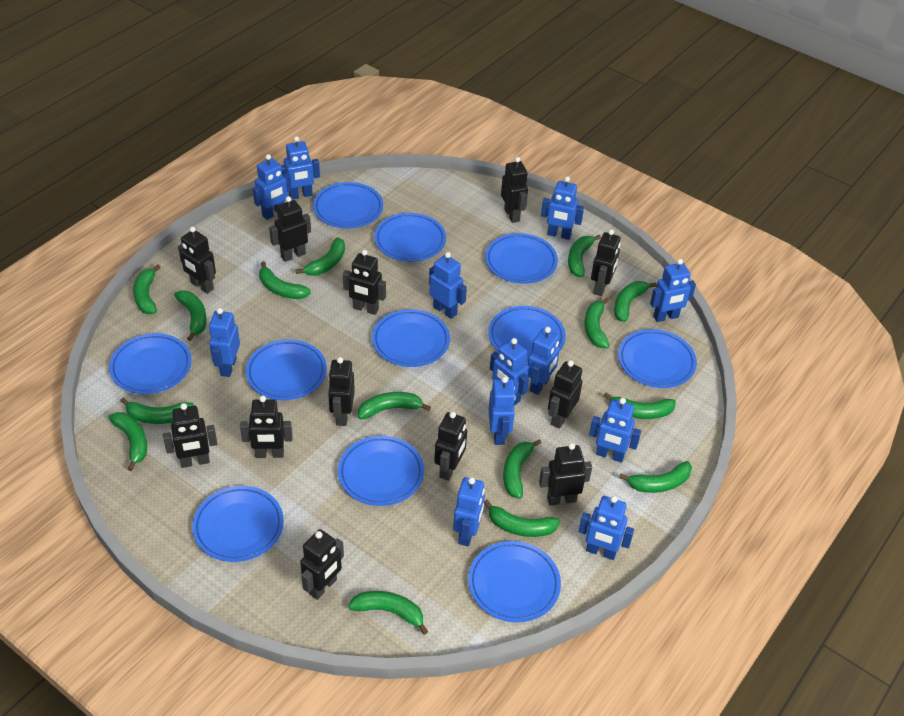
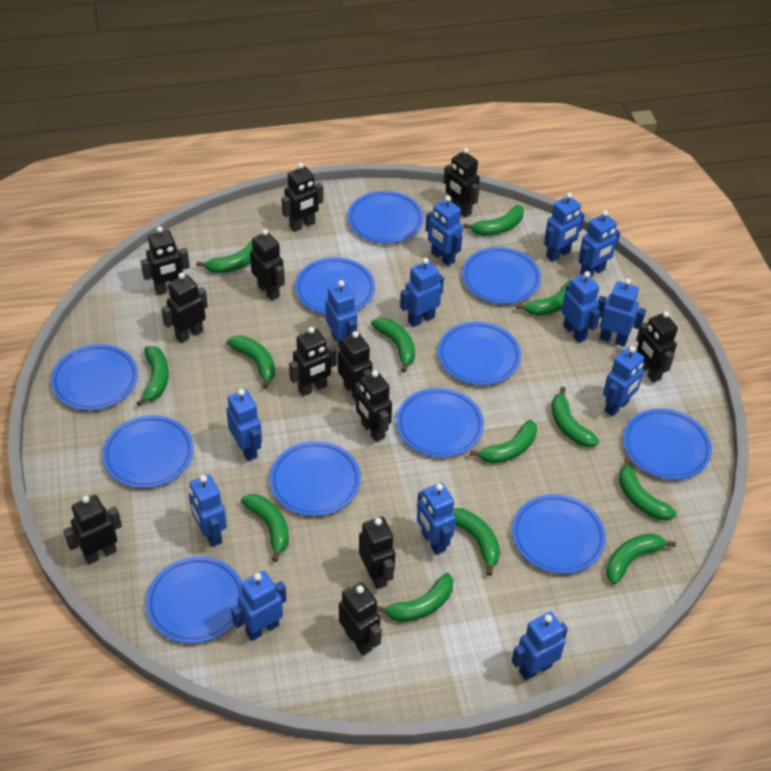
blue robot: [209,308,240,377] [253,154,292,220] [281,136,320,200] [429,252,467,319] [453,477,485,546] [488,376,516,445] [490,338,529,406] [528,327,560,395] [541,176,584,240] [579,496,634,560] [589,398,641,463] [650,259,696,322] = 12 -> [189,474,227,547] [226,389,262,461] [231,571,286,641] [325,280,357,350] [400,258,444,327] [417,482,456,555] [426,196,463,266] [512,612,568,681] [544,192,585,262] [561,271,601,342] [579,210,620,277] [598,278,646,347] [603,346,645,417] = 13
green banana: [108,412,147,471] [120,398,194,424] [133,265,161,314] [174,290,207,341] [259,261,311,299] [295,237,345,276] [348,591,428,635] [358,392,431,419] [484,500,560,537] [503,439,541,499] [568,235,601,277] [584,298,609,348] [603,392,676,419] [614,281,657,322] [619,461,692,493] = 15 -> [137,346,169,407] [196,241,253,273] [227,335,275,389] [241,494,289,562] [371,318,415,372] [377,573,453,622] [453,508,500,576] [463,205,524,236] [470,419,537,464] [516,280,571,316] [551,387,600,447] [606,533,676,584] [619,457,677,520] = 13

